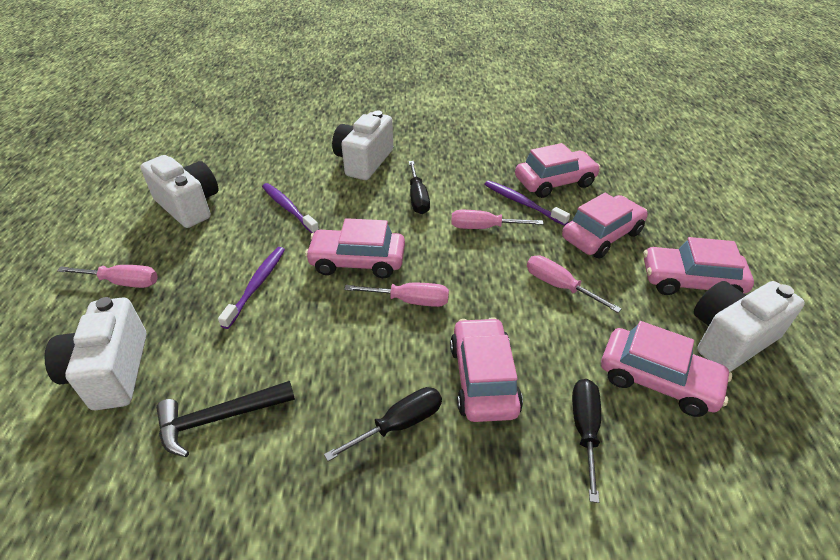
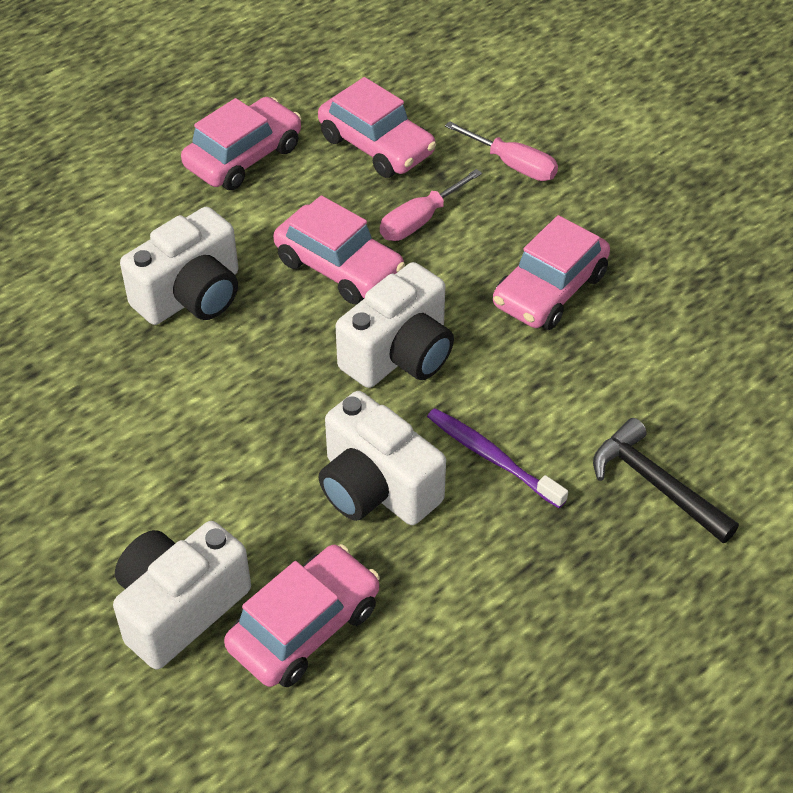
black screwdriver: [324,387,442,461] [409,161,430,214] [572,379,601,503] = 3 -> none = 0
pink car: [305,218,405,278] [450,317,523,422] [515,143,601,198] [562,193,648,259] [601,321,732,417] [643,237,754,295] = 6 -> [181,97,301,190] [224,544,380,687] [273,195,405,304] [318,77,436,178] [493,215,610,330] = 5
pink screwdriver: [57,265,158,288] [344,283,449,307] [451,210,543,229] [527,255,622,313] = 4 -> [380,169,482,241] [445,121,558,181] = 2
purple toothbrush: [218,247,285,329] [262,183,319,233] [484,180,570,226] = 3 -> [427,408,568,508] = 1

